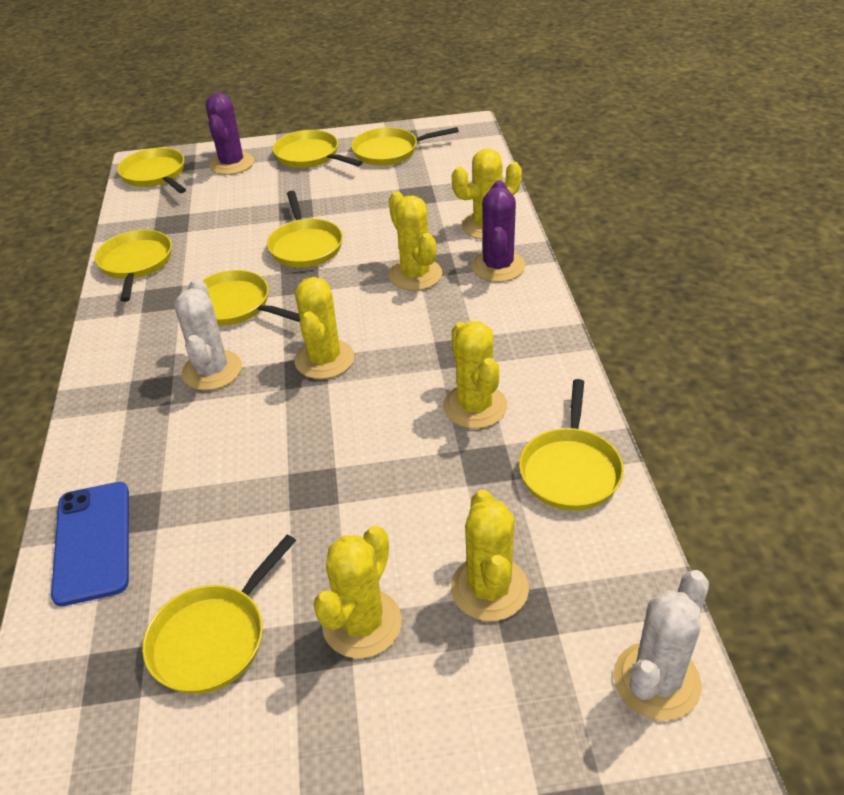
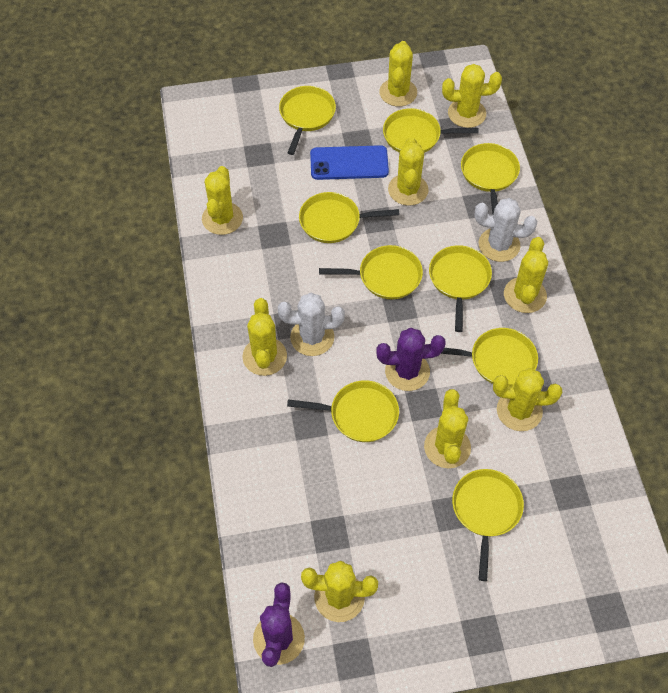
yellow cactus: [295,277,354,379] [313,526,402,658] [388,191,442,291] [443,321,507,429] [451,490,529,621] [452,148,522,239] = 6 -> [202,166,243,235] [242,298,287,376] [301,561,378,622] [379,41,417,107] [388,137,429,206] [424,389,471,468] [442,64,502,128] [493,368,562,431] [504,237,548,313] = 9
yellow pan: [95,230,172,302] [117,148,186,193] [142,535,296,694] [202,270,300,326] [267,191,343,268] [273,130,363,168] [351,127,459,166] [519,379,624,511] = 8 -> [279,86,336,155] [287,380,399,442] [299,192,399,243] [319,245,423,299] [383,108,479,153] [429,245,492,332] [441,328,538,385] [452,469,524,581] [461,143,520,215] = 9

